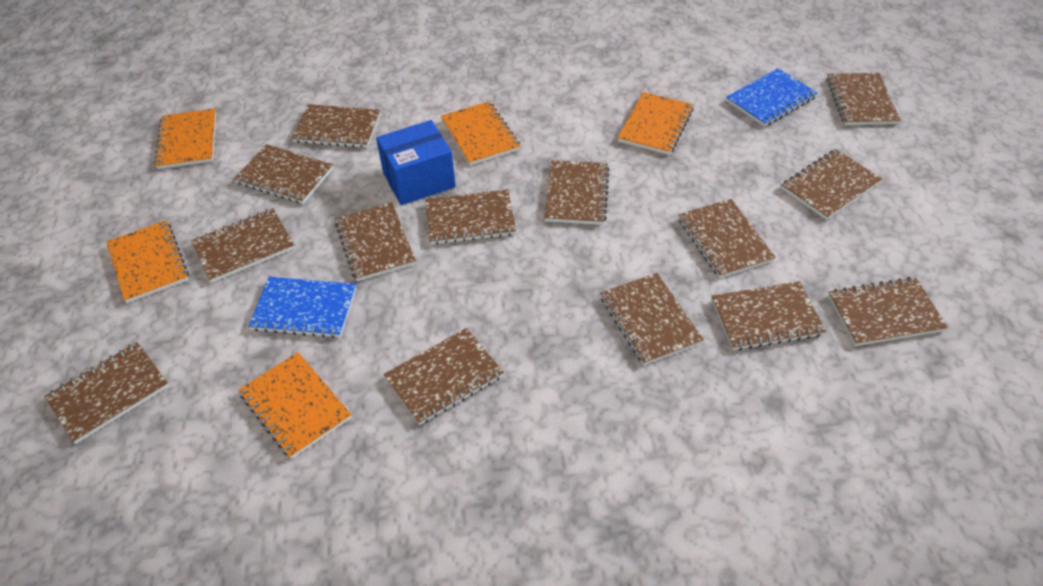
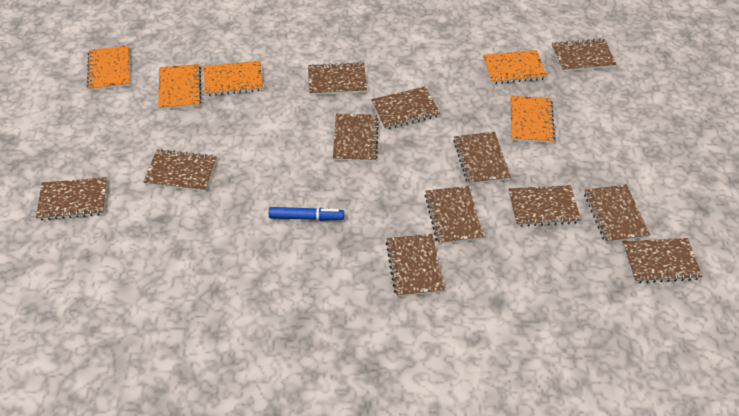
blue box: [376,120,456,205] = 1 -> none = 0
blue marker: none = 0 -> [269,207,344,221] = 1
blue notebook: [248,277,356,338] [726,68,818,127] = 2 -> none = 0
brown notebook: [44,342,169,444] [191,208,295,283] [234,144,333,204] [292,104,381,148] [335,203,416,281] [383,328,504,425] [425,189,516,245] [544,160,610,225] [600,273,704,365] [678,199,776,278] [712,281,826,351] [781,149,882,220] [826,73,901,125] [828,277,948,346] = 14 -> [36,177,107,221] [144,149,217,192] [308,62,367,95] [333,114,379,162] [371,86,440,130] [386,234,445,297] [425,186,484,244] [453,132,511,185] [508,185,581,227] [552,38,616,72] [584,184,650,243] [622,238,703,283] = 12

